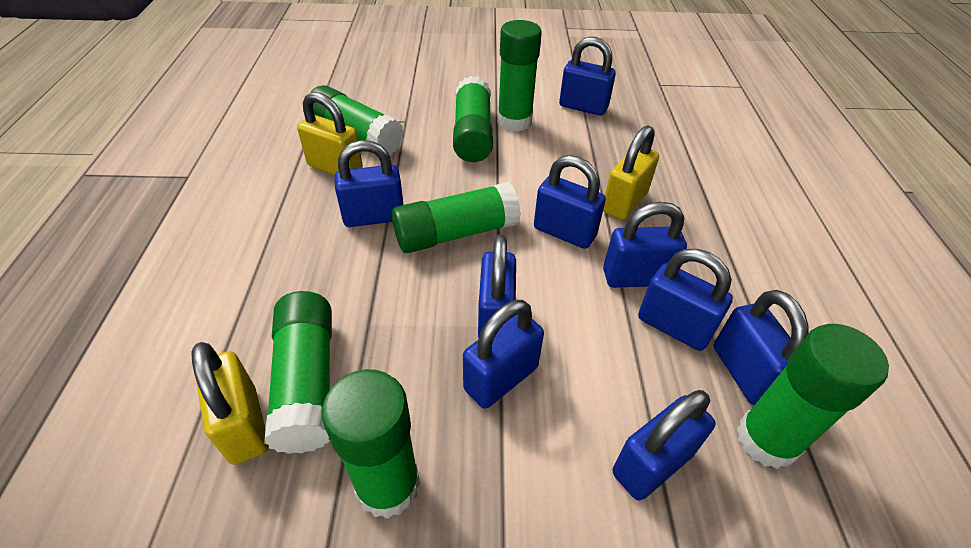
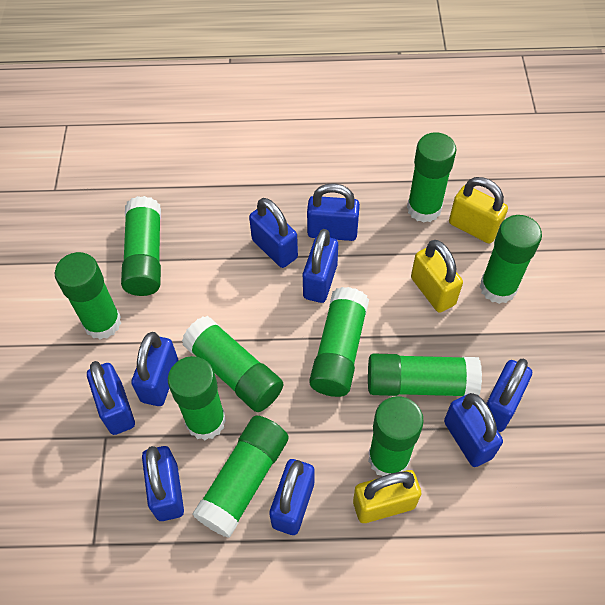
green glue stick: [264,291,332,454] [310,85,404,155] [322,369,420,519] [392,182,521,253] [453,76,493,162] [497,20,542,132] [737,324,889,469] = 7 -> [55,252,121,340] [121,196,161,296] [168,356,226,440] [182,316,283,412] [192,415,289,538] [309,287,369,397] [368,353,482,396] [368,397,424,476] [407,132,456,223] [480,215,542,304] = 10

